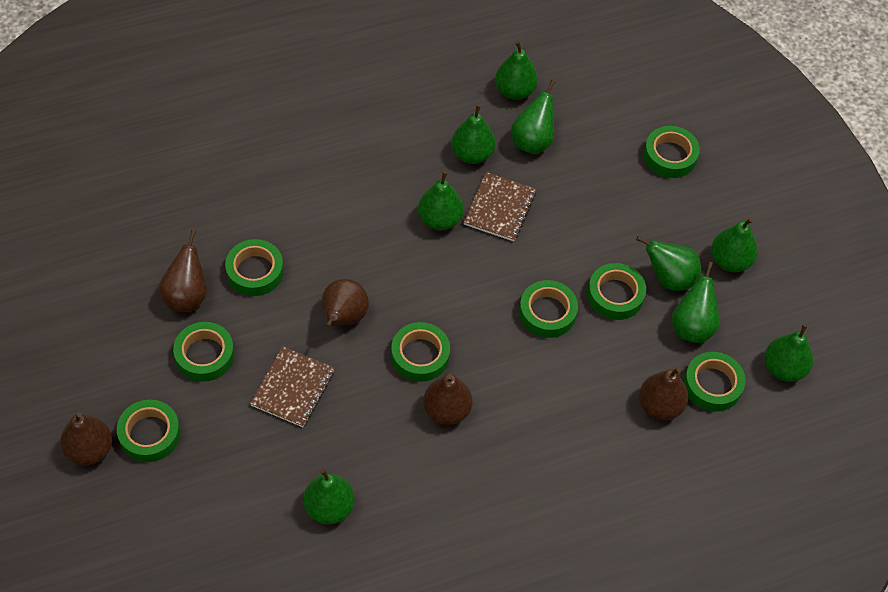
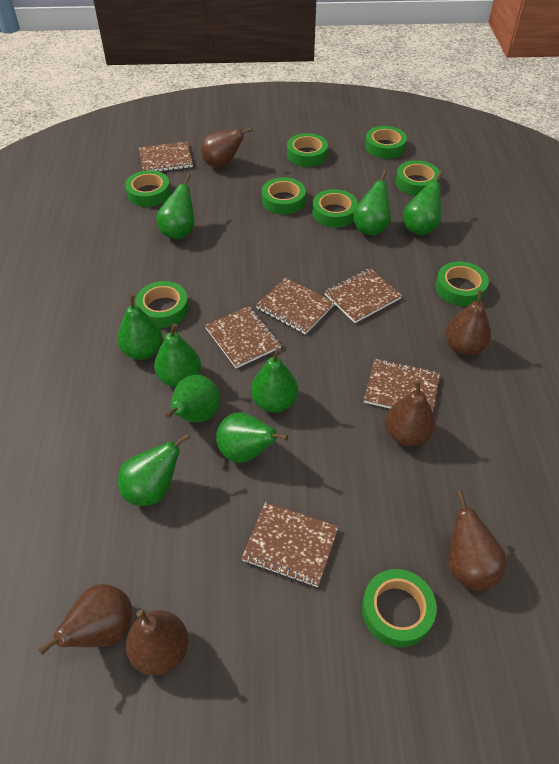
brown notebook: [250,346,334,427] [463,172,536,241] = 2 -> [139,142,193,171] [205,306,281,369] [241,502,339,587] [256,278,335,335] [324,268,402,323] [364,358,440,411] = 6
brown pear: [60,412,112,466] [159,230,207,312] [322,279,369,328] [423,374,472,425] [639,367,688,420] = 5 -> [38,584,132,655] [126,610,189,676] [201,128,253,168] [385,380,436,446] [445,290,491,356] [448,490,507,591] = 6
green tape: [117,400,181,462] [173,322,234,382] [225,239,284,296] [391,322,450,382] [519,280,578,338] [587,263,646,320] [644,126,700,178] [684,352,746,412] = 8 -> [125,170,171,207] [135,281,189,328] [262,177,306,215] [287,133,328,167] [312,189,358,228] [362,569,437,647] [365,126,407,159] [396,160,440,196] [435,261,489,306] = 9

